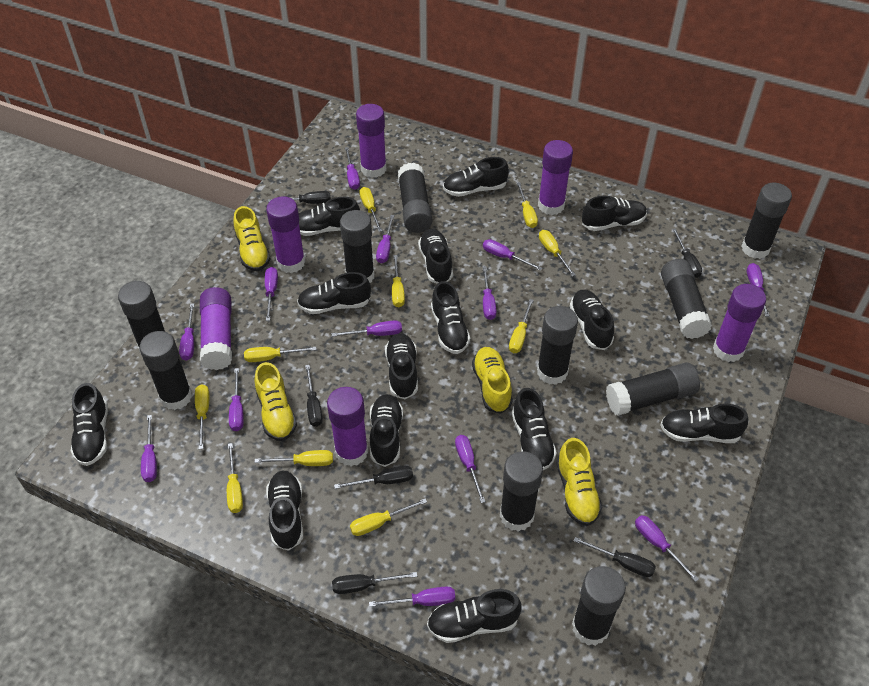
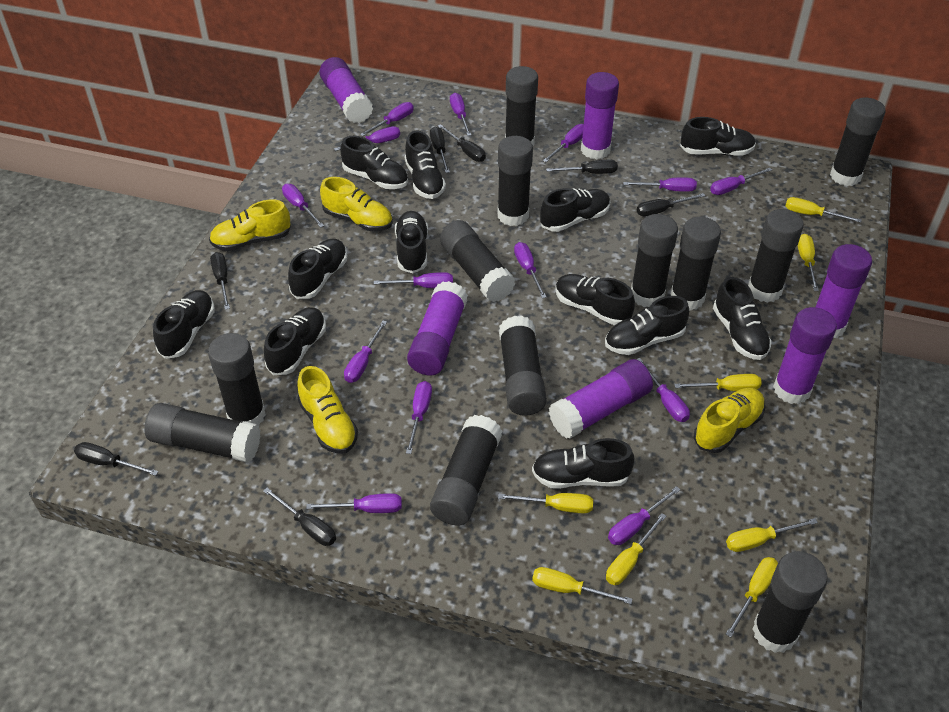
black glue stick: [118,281,165,353] [140,331,192,410] [340,210,374,283] [398,163,432,233] [500,451,543,532] [537,306,578,385] [572,566,626,646] [606,362,700,416] [661,259,712,339] [741,183,792,259] = 10 -> [144,403,261,463] [208,333,266,426] [430,415,502,526] [440,220,515,302] [498,136,533,226] [499,316,547,416] [505,66,538,146] [631,214,678,307] [671,217,721,311] [748,209,804,303] [753,551,828,653] [830,98,886,186] = 12
black screwdriver: [268,191,331,204] [305,365,323,427] [332,572,417,594] [334,466,413,489] [574,537,656,577] [672,228,702,278] = 6 -> [74,442,159,476] [210,252,230,310] [263,488,336,546] [430,127,450,173] [438,124,486,162] [546,159,618,174] [637,193,706,216] = 7
black shoe: [71,383,108,466] [266,471,303,551] [297,272,371,314] [299,197,360,236] [370,394,403,467] [385,333,418,399] [418,229,453,284] [427,589,521,643] [431,281,470,354] [443,157,509,197] [512,388,557,470] [570,290,614,350] [582,196,647,231] [660,404,748,443] = 14 -> [153,290,214,359] [264,307,326,375] [288,238,347,299] [340,136,408,189] [395,211,428,273] [405,131,446,199] [532,438,635,489] [540,188,610,232] [555,274,635,325] [605,296,689,355] [680,117,756,156] [713,277,772,360] = 12
purple screwdriver: [141,415,157,482] [179,303,194,361] [229,368,244,431] [265,267,278,321] [331,320,402,337] [345,147,360,190] [369,587,455,607] [376,215,394,263] [455,435,486,503] [482,266,497,320] [483,239,542,271] [635,515,699,582] [747,263,770,317] = 13 -> [282,184,324,228] [306,493,402,513] [334,126,400,151] [344,321,387,383] [360,102,414,136] [374,272,453,288] [406,381,432,454] [450,93,471,136] [514,242,547,298] [543,124,584,162] [608,486,680,545] [623,177,697,192] [636,358,690,422] [710,168,772,195] = 14
yellow screwdriver: [195,384,210,449] [227,443,243,513] [244,347,316,362] [254,450,333,466] [350,498,427,536] [359,187,382,232] [392,255,405,307] [509,299,533,353] [517,182,538,228] [539,230,576,277] = 10 -> [498,493,593,513] [532,567,632,604] [606,513,666,585] [674,374,762,391] [726,518,818,552] [726,557,778,637] [785,197,862,223] [797,234,819,291] = 8

